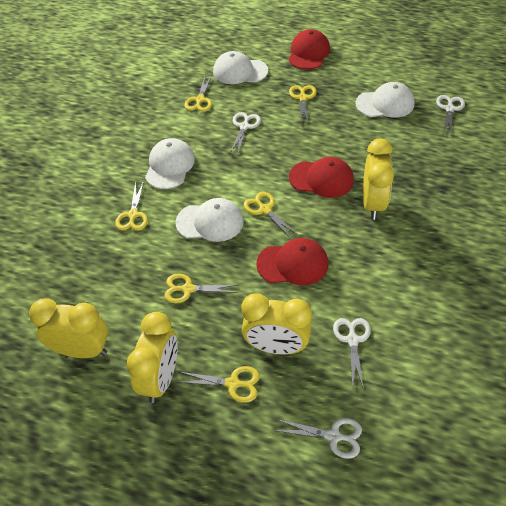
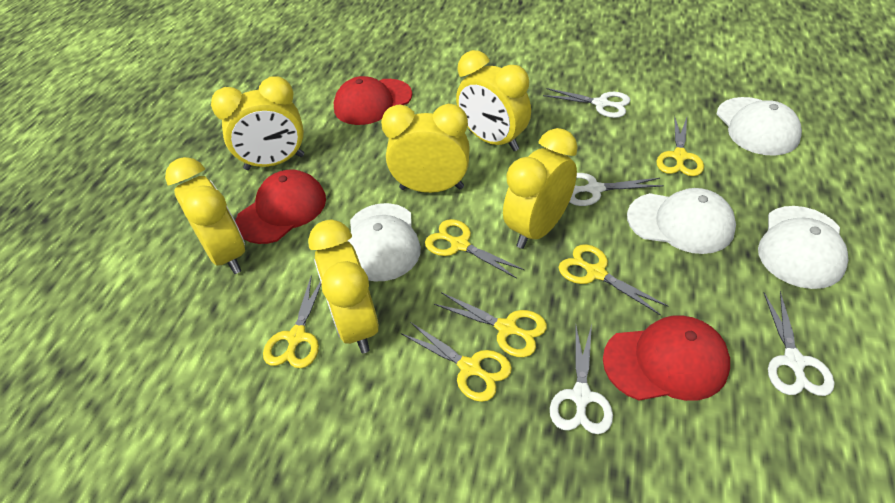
yellow clock: [29,298,108,358] [127,312,178,403] [241,294,312,355] [363,139,394,220] = 4 -> [165,157,245,274] [211,76,304,170] [308,220,379,353] [381,104,470,193] [456,50,531,151] [503,128,578,249] = 6

